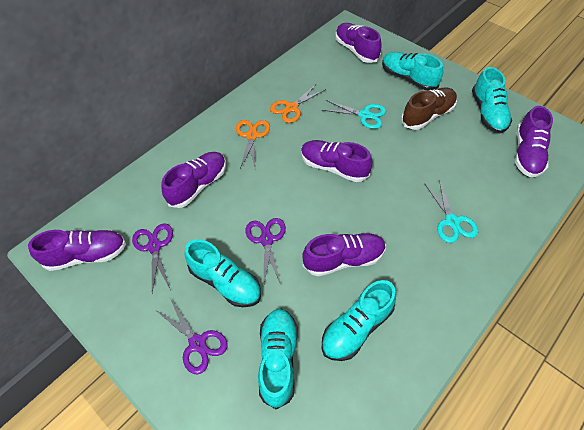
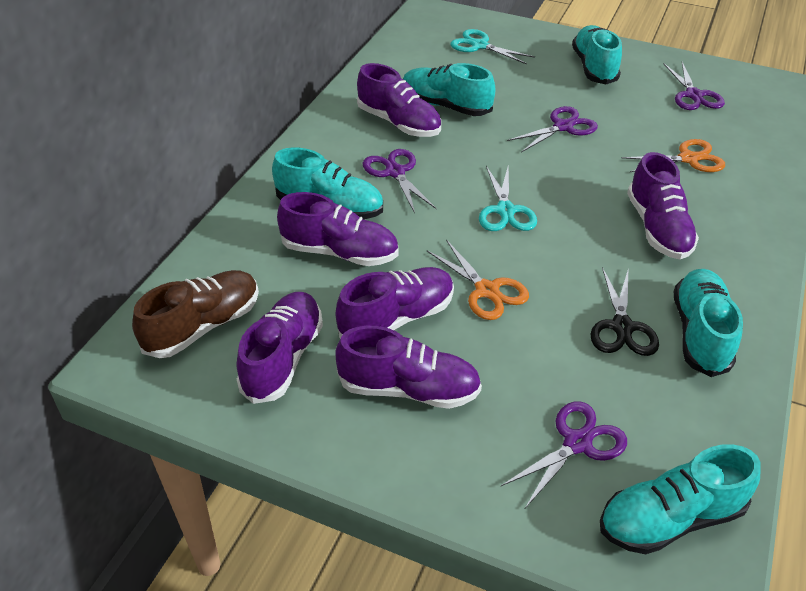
black scissors: none = 0 -> [590,267,659,356] = 1
purple scissors: [132,223,173,293] [157,298,228,374] [245,218,286,288] = 3 -> [363,149,436,213] [501,401,627,508] [507,106,598,152] [663,62,725,110] = 4

